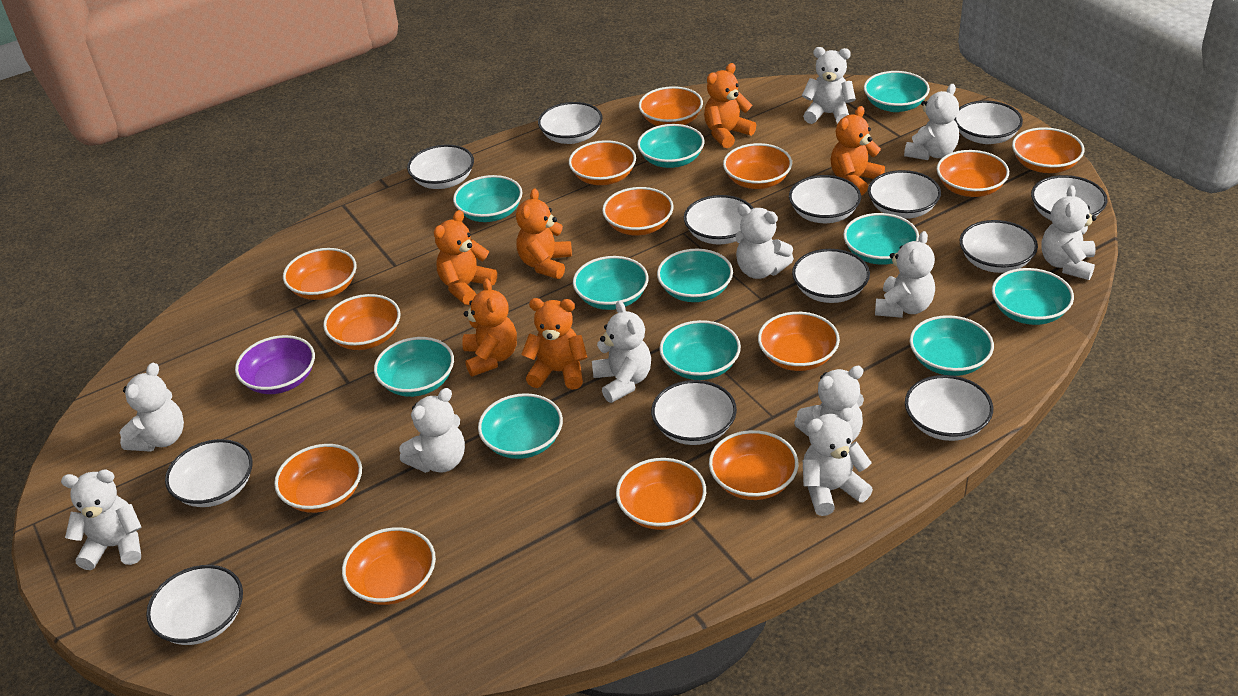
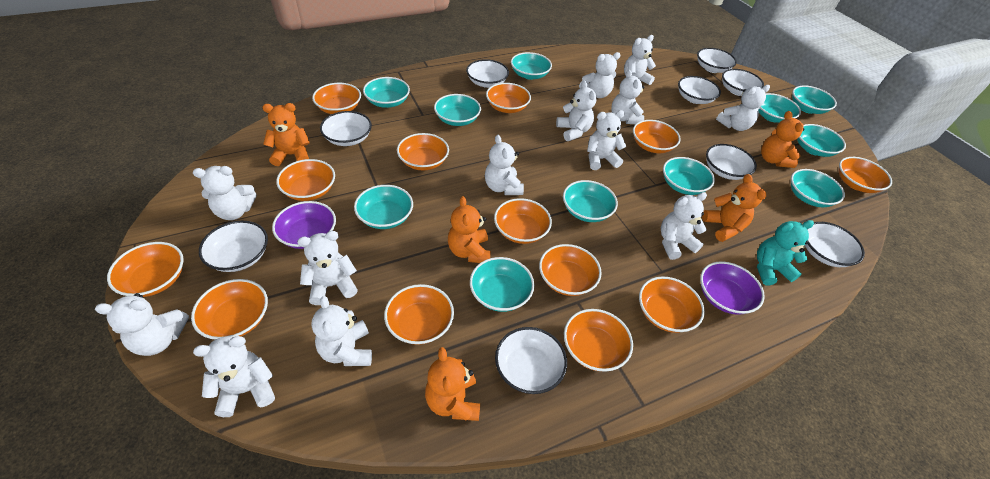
orange teddy bear: [434,210,497,305] [462,278,517,377] [516,189,572,279] [521,298,588,390] [704,63,756,148] [831,106,885,196] = 6 -> [262,103,310,166] [425,347,480,421] [448,196,491,263] [702,174,766,242] [761,111,804,168] = 5
purple bowl: [235,335,315,394] = 1 -> [272,201,336,249] [700,261,765,315] = 2
turquoise teddy bear: none = 0 -> [757,220,814,286] = 1
white bowl: [146,565,243,645] [165,439,253,507] [407,145,474,189] [538,102,603,144] [651,380,737,445] [684,195,753,244] [789,175,861,223] [792,249,870,303] [868,170,941,219] [905,375,993,441] [954,100,1023,144] [960,220,1038,273] [1031,175,1107,220] = 13 -> [199,221,268,272] [320,111,372,146] [466,59,509,88] [495,327,567,394] [678,76,721,104] [697,48,737,73] [706,144,757,180] [722,69,764,96] [805,222,865,267] = 9
white teddy bear: [61,470,142,570] [120,363,184,452] [399,388,465,473] [592,300,651,403] [735,204,794,279] [794,366,864,443] [802,47,856,124] [803,408,873,516] [875,231,935,318] [904,84,959,160] [1041,185,1096,280] = 11 -> [95,293,189,356] [193,166,257,220] [193,336,275,417] [297,231,358,305] [311,296,372,366] [485,135,524,195] [556,80,597,141] [579,52,620,98] [587,110,626,170] [611,70,645,124] [624,35,656,85] [661,192,707,260] [716,85,770,131] = 13

